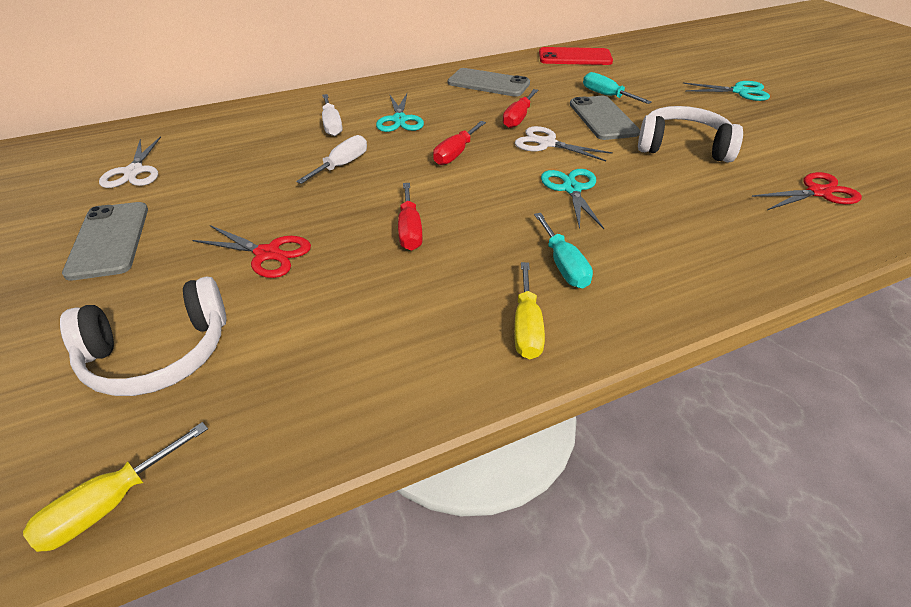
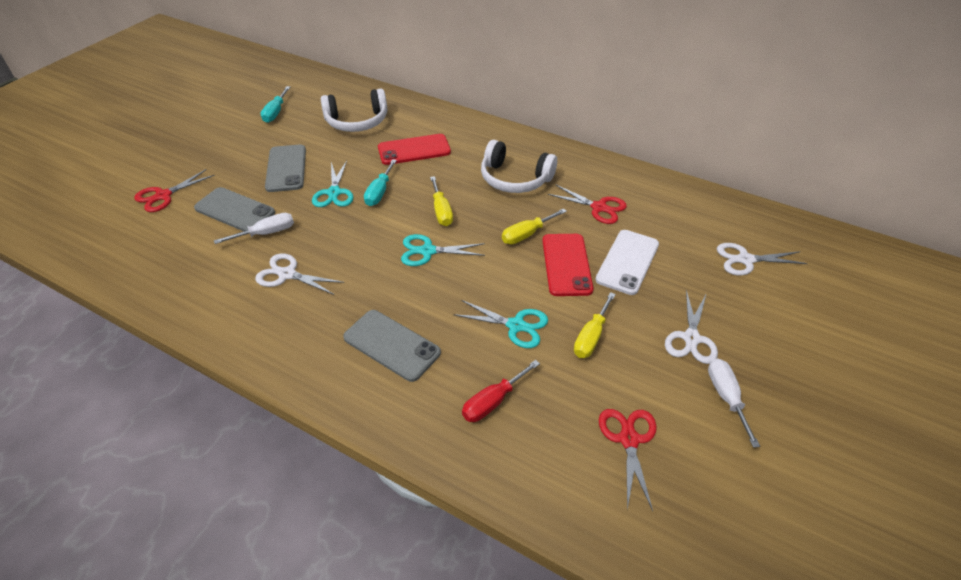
red phone: [539,47,613,65] = 1 -> [378,134,451,165] [542,234,593,296] = 2
red scissors: [192,225,311,278] [751,172,862,210] = 2 -> [134,169,215,212] [548,184,627,224] [599,409,657,511] = 3
red screwdriver: [398,183,423,250] [433,121,486,165] [503,89,538,128] = 3 -> [462,360,540,422] = 1
white phone: none = 0 -> [595,230,659,295] = 1
white scissors: [99,136,161,188] [515,126,613,161] = 2 -> [255,253,344,295] [665,290,718,364] [717,243,808,275] = 3
yellow screwdriver: [23,422,208,552] [514,262,545,359] = 2 -> [430,176,453,226] [502,208,567,244] [574,292,616,358] = 3

